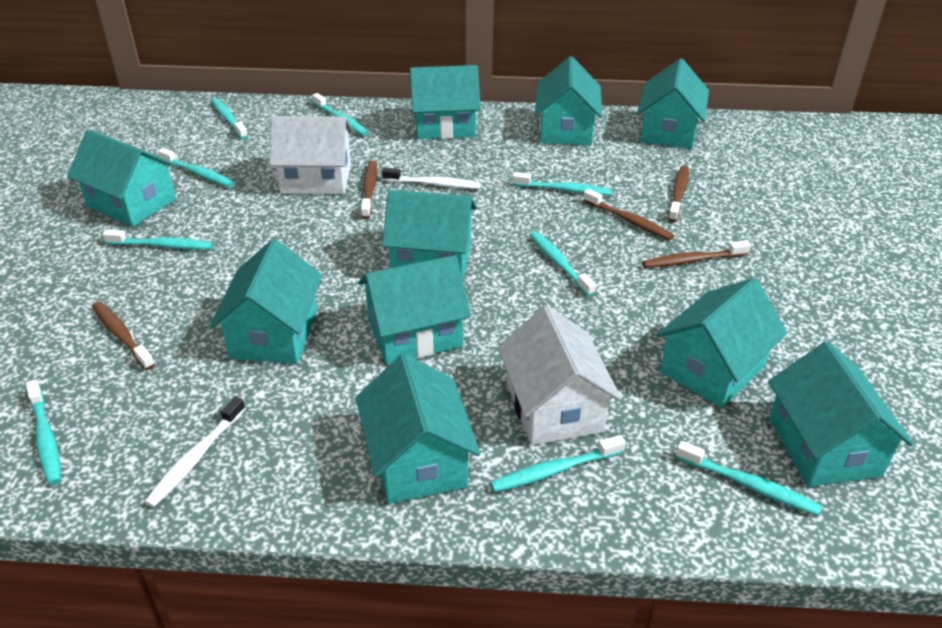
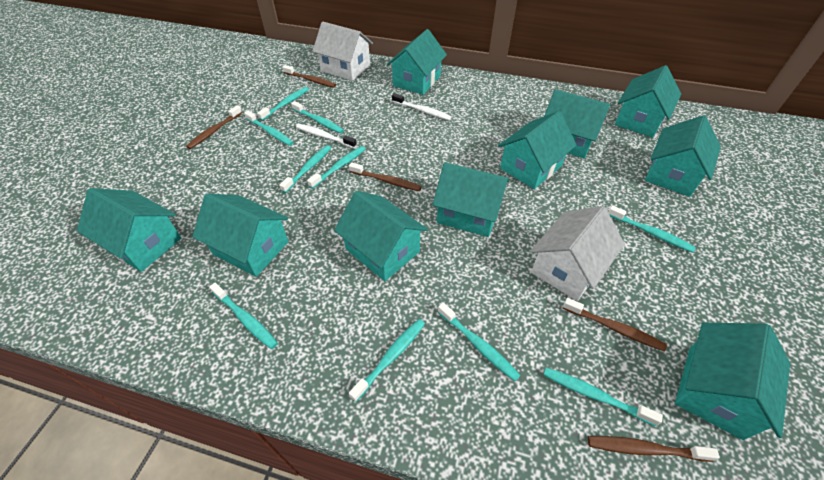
turquoise toothbrush: [26,380,61,485] [103,230,213,250] [158,148,234,187] [211,98,248,139] [312,93,369,136] [490,435,626,492] [513,172,612,196] [529,231,596,297] [676,441,822,516] = 9 -> [209,283,278,349] [244,111,294,146] [257,87,309,121] [279,145,331,193] [291,101,344,133] [307,146,365,189] [349,319,425,402] [438,303,521,381] [543,368,663,426] [608,205,696,253] = 10

